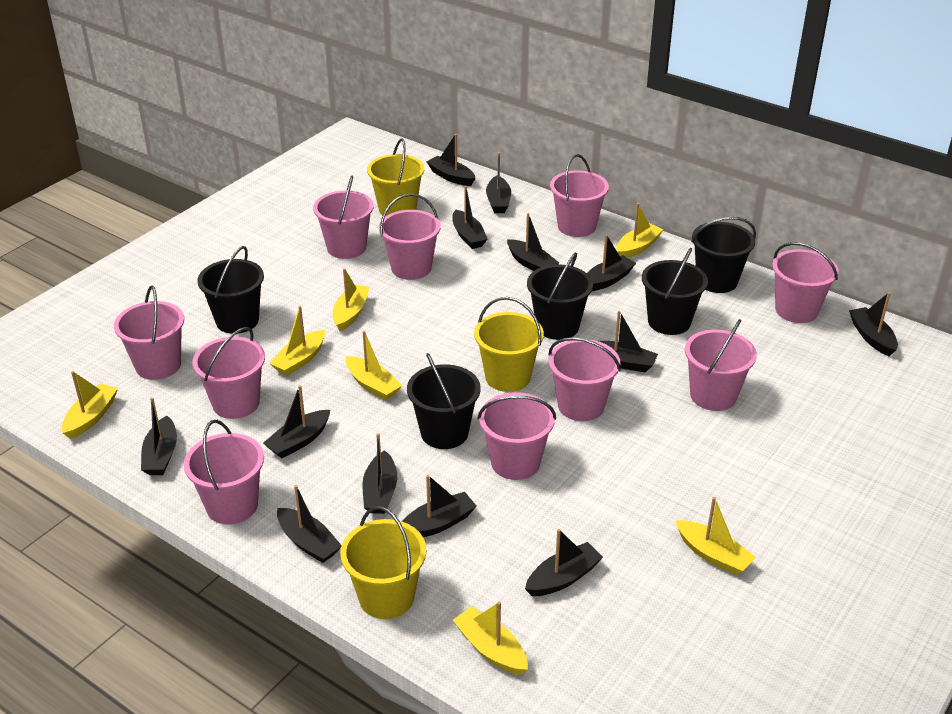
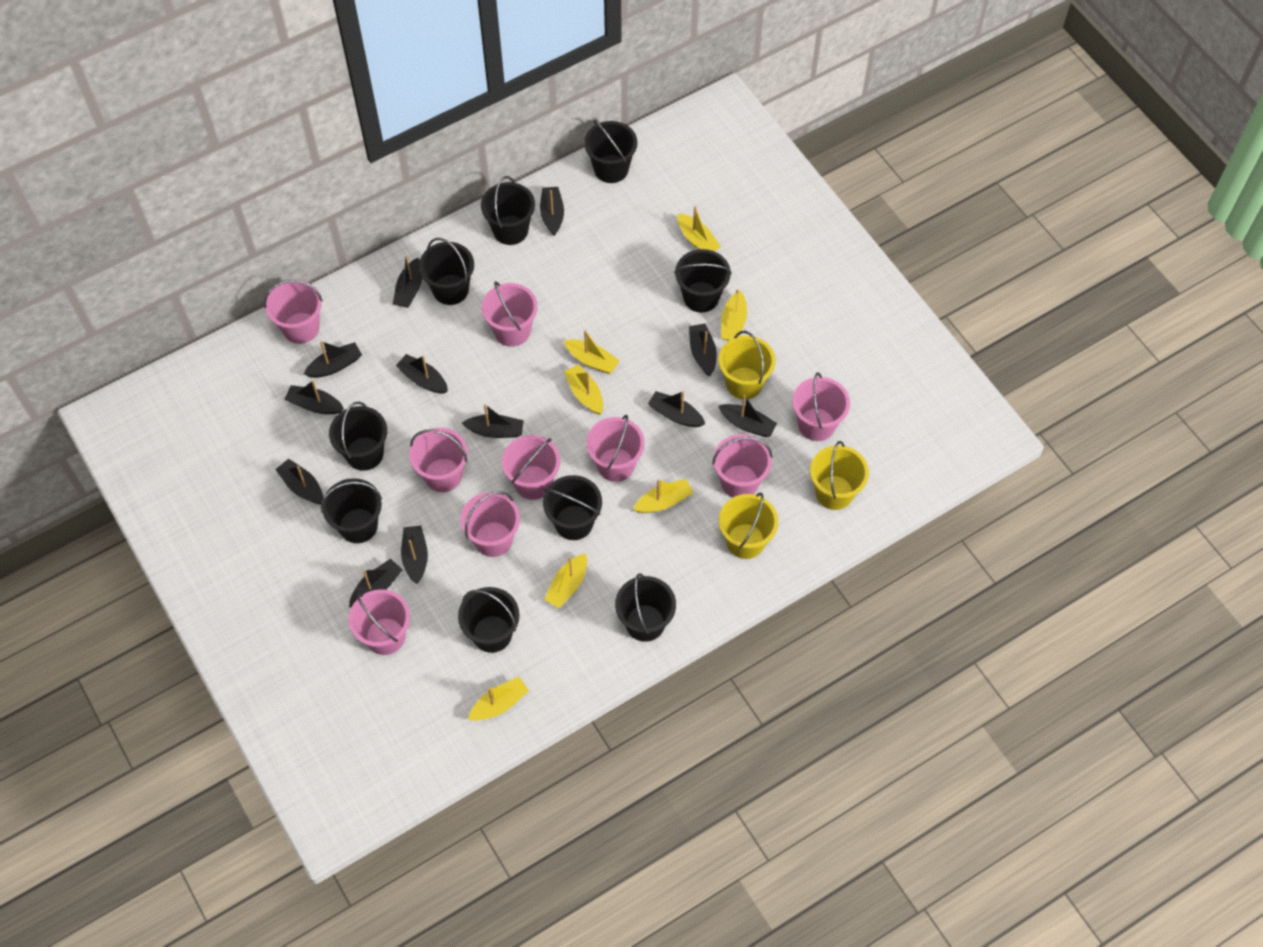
black boat: [141,397,177,475] [263,385,330,458] [277,485,342,563] [362,433,397,514] [402,475,476,537] [427,134,475,186] [452,186,488,249] [486,152,511,213] [507,213,559,271] [525,529,603,596] [587,235,636,291] [599,310,658,373] [849,292,898,357] = 13 -> [275,458,323,504] [284,380,344,414] [304,341,362,378] [349,559,403,607] [393,255,422,308] [396,354,448,394] [401,526,428,584] [462,404,524,438] [540,187,564,236] [648,391,705,427] [689,323,717,376] [718,395,777,437] = 12
black bucket: [198,246,264,334] [407,353,481,449] [527,252,593,340] [642,248,708,335] [691,217,756,293] = 5 -> [321,478,382,543] [329,402,387,471] [419,238,474,305] [458,587,519,653] [481,176,535,245] [543,475,602,540] [584,120,637,183] [615,573,676,642] [674,249,732,313] = 9
pink bucket: [114,285,184,380] [184,420,264,525] [192,327,265,419] [313,176,374,259] [379,193,441,280] [477,392,556,480] [549,337,621,421] [550,154,609,237] [685,319,757,411] [772,242,839,323] = 10 -> [264,280,323,344] [349,589,410,655] [409,428,468,492] [460,491,520,557] [482,281,538,347] [502,435,560,500] [586,415,645,482] [712,434,773,497] [792,372,850,441] = 9

